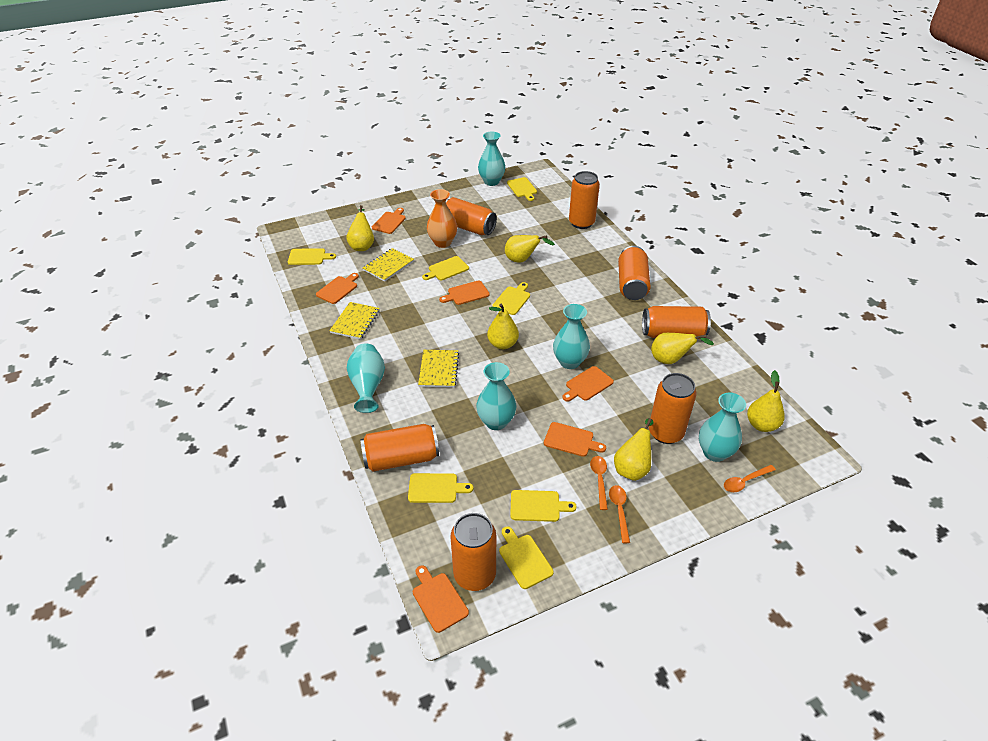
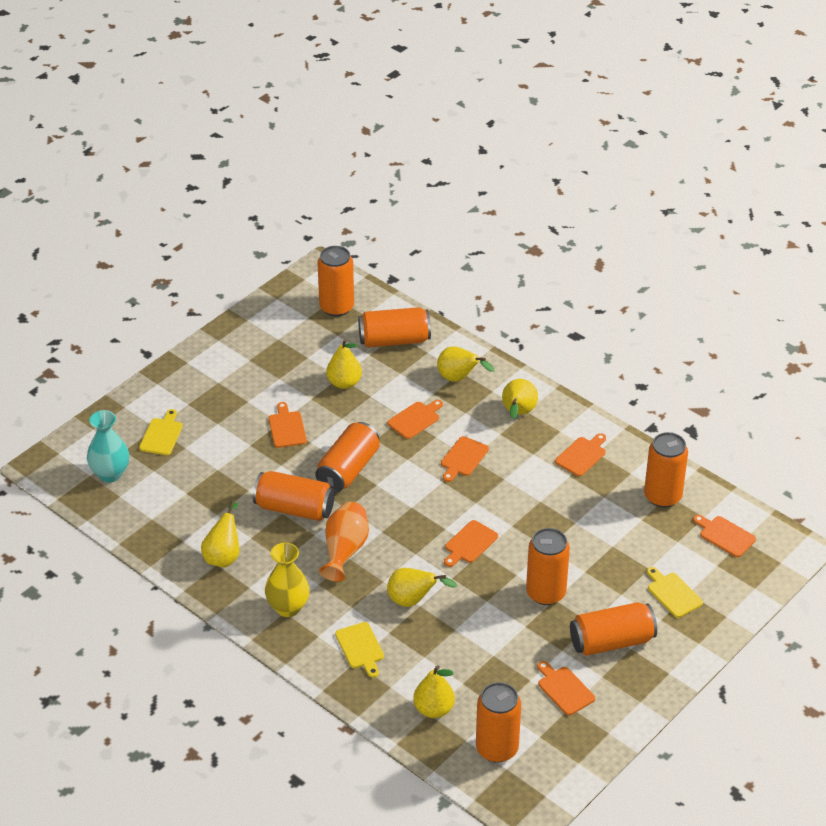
orange can: [360,424,439,472] [445,197,497,235] [451,513,496,591] [569,171,600,229] [618,246,651,300] [642,306,711,339] [649,373,696,444] = 7 -> [253,471,335,521] [315,422,380,493] [318,246,354,317] [358,307,431,347] [476,682,521,763] [526,528,570,605] [570,602,657,656] [644,432,688,508] = 8
orange cutting board: [316,273,359,304] [372,208,406,234] [413,565,469,633] [439,280,490,305] [544,422,606,457] [562,366,614,401] = 6 -> [269,402,307,448] [387,400,443,439] [441,436,489,482] [444,520,498,567] [537,661,595,715] [555,433,606,476] [693,515,756,557] = 7
orange spoon: [590,456,608,510] [609,485,630,543] [724,465,776,492] = 3 -> none = 0
turquoise vase: [347,343,385,413] [476,362,516,430] [478,131,505,186] [553,304,590,369] [699,393,746,462] = 5 -> [87,410,129,482] = 1
yellow cutting board: [288,248,336,265] [408,473,473,503] [422,256,469,280] [492,282,530,315] [499,526,554,589] [507,177,537,201] [510,490,577,522] = 7 -> [139,409,183,455] [335,622,384,678] [647,567,703,618] = 3
yellow notebook: [329,302,380,340] [363,248,414,282] [418,350,459,388] = 3 -> none = 0
yellow vase: none = 0 -> [265,543,310,617] = 1

